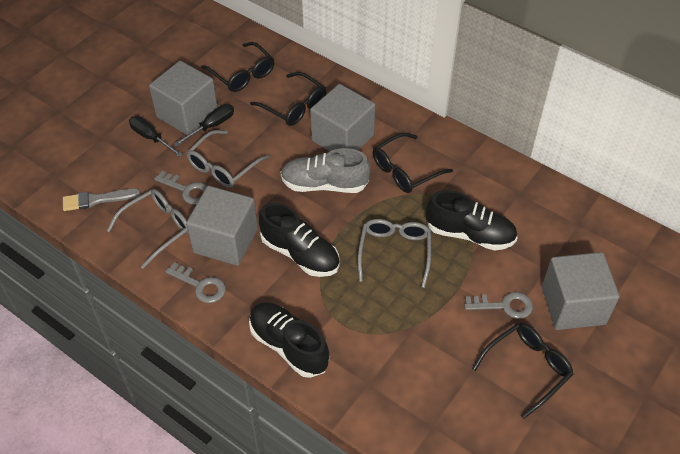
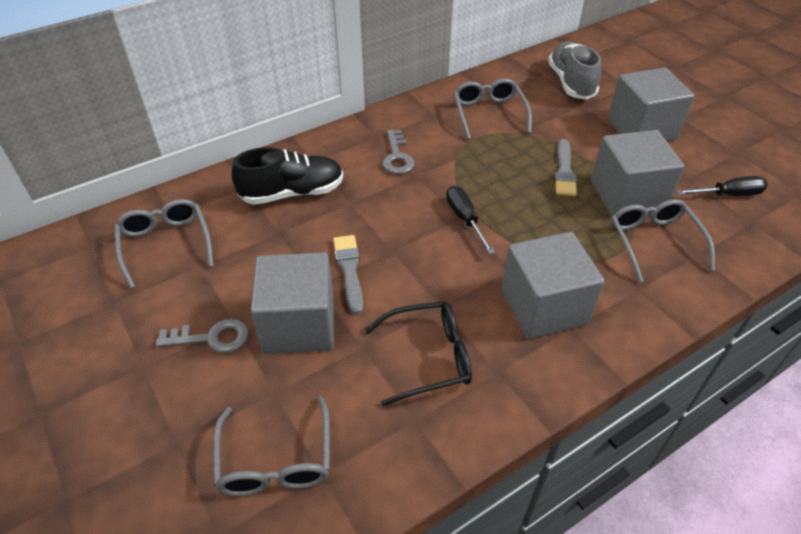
black glasses: [201,42,274,92] [250,72,326,126] [373,133,453,193] [472,323,573,419] = 4 -> [365,301,472,406] = 1
black shoe: [249,302,329,378] [259,203,339,277] [426,190,517,250] = 3 -> [231,147,343,205] = 1
grey brush: [63,188,140,211] = 1 -> [333,235,363,314] [554,139,577,196] = 2
grey glasses: [107,189,189,269] [186,130,269,188] [357,219,431,288] = 3 -> [114,199,214,289] [213,396,330,496] [453,78,532,140] [611,199,715,282] = 4
grey key: [154,171,207,205] [165,262,226,303] [464,292,533,319] = 3 -> [156,319,249,353] [383,130,415,174] = 2

